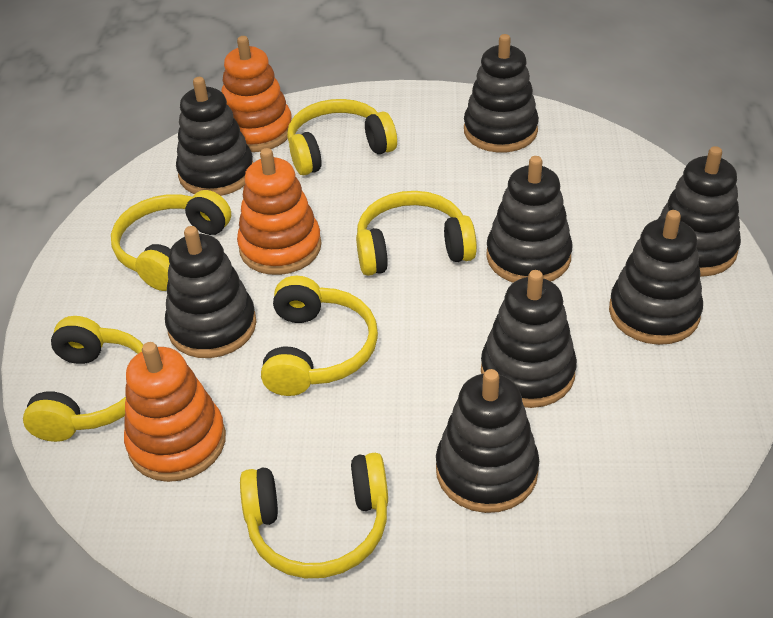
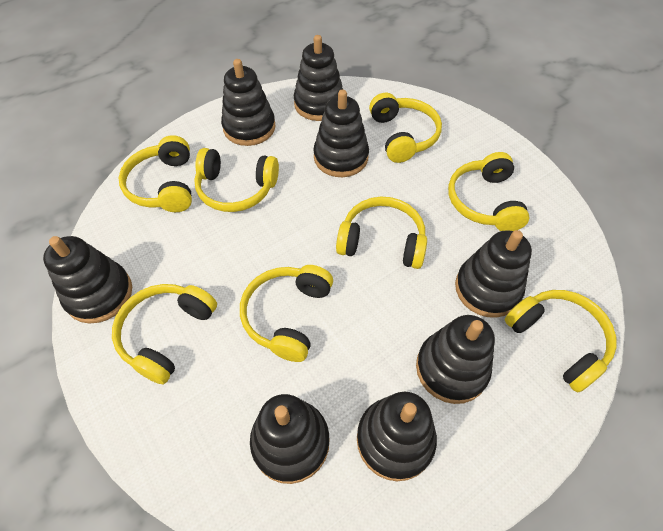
orange stacking toy: [124,342,226,482] [221,36,291,152] [237,148,321,275] = 3 -> none = 0
yellow headphones: [23,316,143,442] [111,190,231,291] [240,453,388,578] [261,276,378,396] [287,99,397,175] [356,191,477,276] = 6 -> [112,284,217,384] [119,135,192,212] [194,148,279,212] [240,265,333,362] [336,197,427,269] [369,93,442,163] [448,152,529,231] [505,290,617,393] = 8

